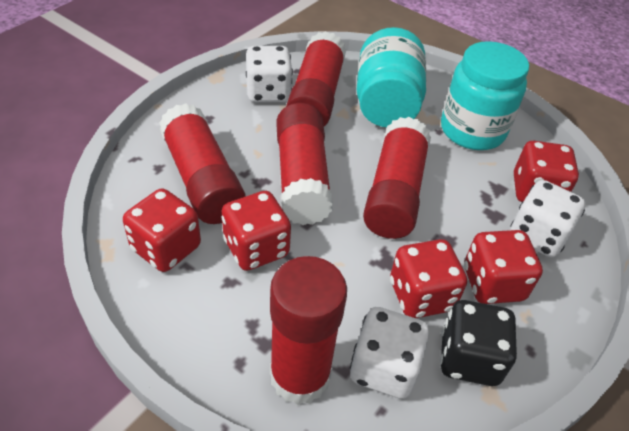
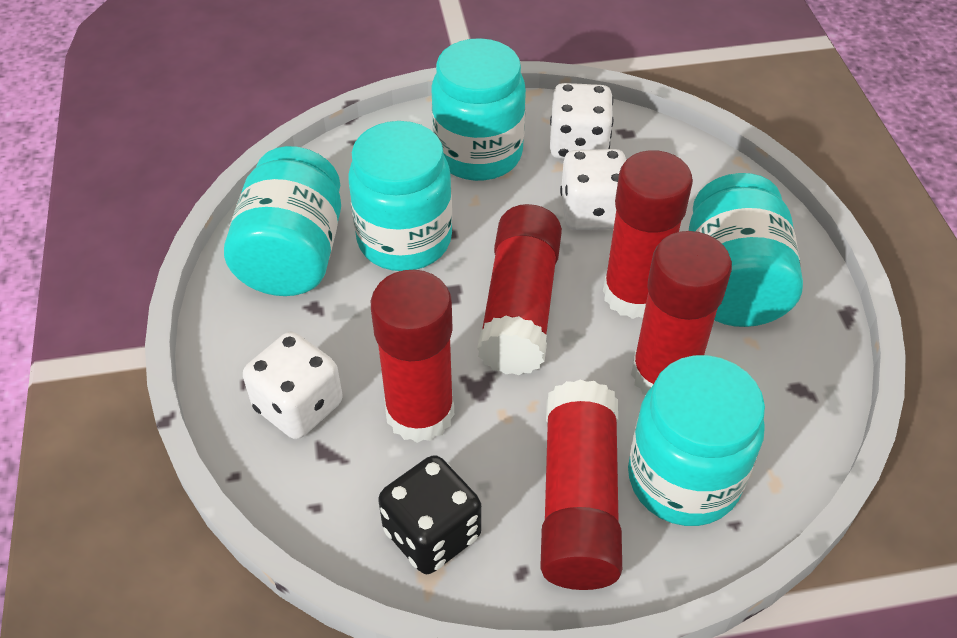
red dice: [123,188,201,272] [221,191,291,271] [390,239,467,318] [464,230,543,304] [514,141,579,202] = 5 -> none = 0
turquoise jar: [356,27,426,127] [441,41,529,150] = 2 -> [224,146,341,296] [348,121,452,271] [432,38,526,181] [628,355,765,526] [689,173,803,327] = 5

